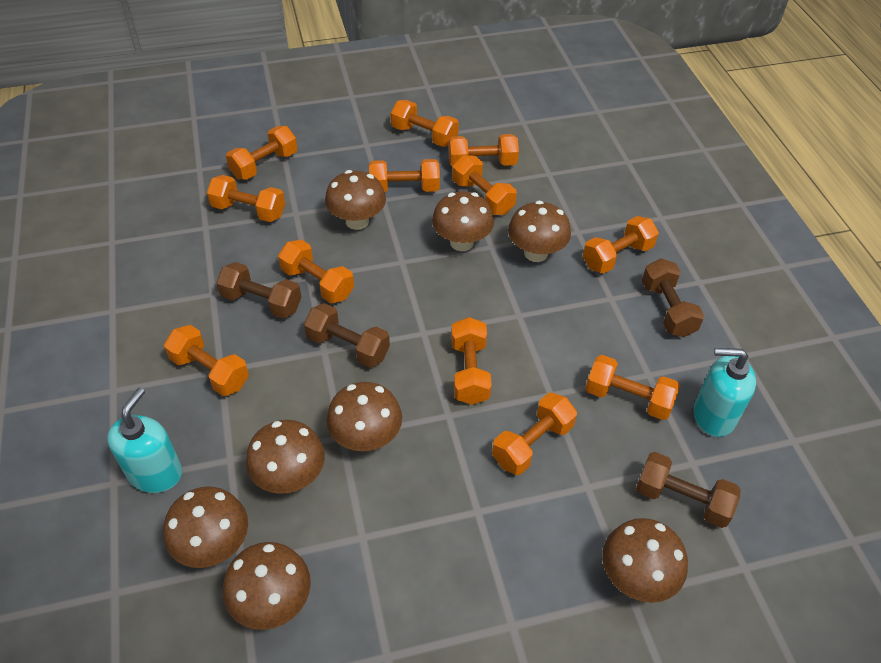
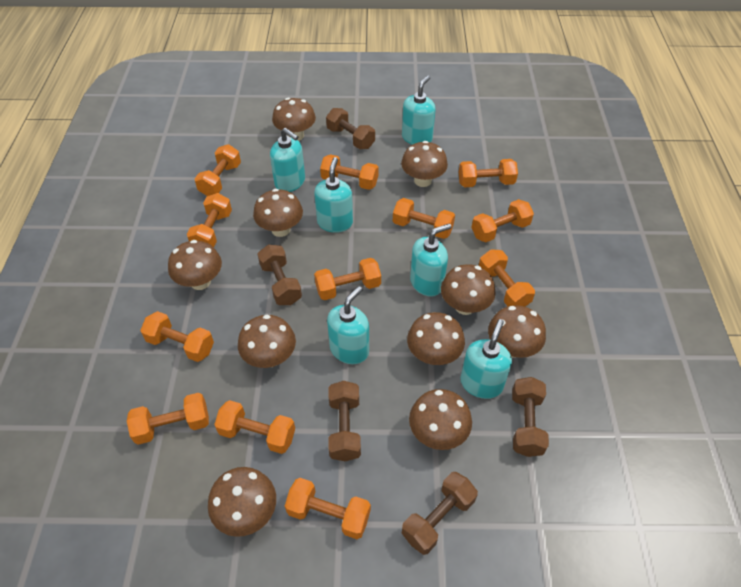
brown dumbbell: [216,262,302,319] [304,303,390,368] [636,452,741,528] [642,258,704,337] = 4 -> [257,245,302,305] [326,108,375,149] [328,381,361,461] [402,472,478,555] [512,377,549,457] = 5
brown mushroom: [163,487,248,568] [223,542,311,630] [246,420,325,494] [325,170,386,230] [326,382,402,451] [432,191,494,251] [508,201,571,262] [602,518,688,603] = 8 -> [168,240,222,290] [208,467,276,537] [238,315,296,368] [253,189,303,237] [272,97,316,141] [401,141,448,187] [407,312,465,365] [409,389,472,450] [441,264,496,315] [488,305,546,358] = 10
turquoise soap dispenser: [107,388,182,493] [694,348,756,437] = 2 -> [270,128,305,192] [314,157,353,233] [327,286,369,364] [402,76,436,145] [410,224,451,297] [460,319,512,399] = 6

